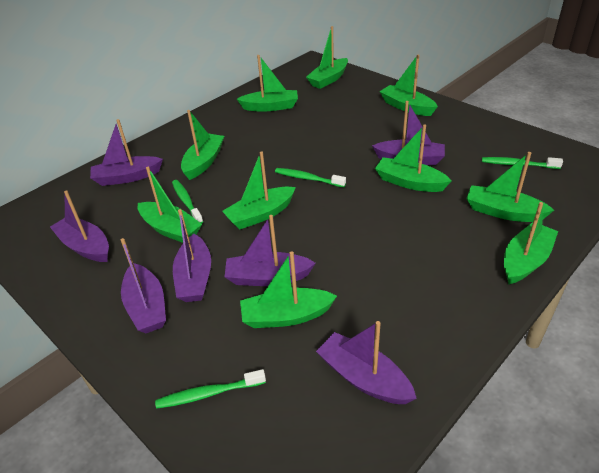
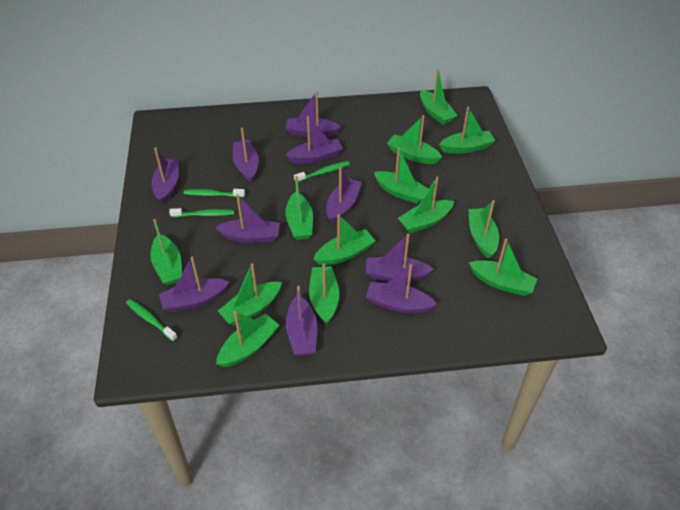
green boat: [138,167,202,243] [181,110,224,180] [222,151,296,229] [237,55,298,112] [240,251,337,328] [306,26,348,89] [375,125,452,192] [379,55,438,116] [466,152,554,222] [504,202,558,284] = 10 -> [150,219,182,285] [216,311,280,367] [218,263,282,326] [285,176,313,240] [309,264,339,324] [313,214,375,265] [374,147,429,204] [387,115,442,164] [398,177,454,233] [420,68,458,125] [439,107,495,154] [468,200,499,259] [469,239,537,296] = 13
purple boat: [50,190,109,262] [90,119,163,186] [121,238,166,333] [173,209,211,302] [225,215,316,286] [316,321,417,404] [372,101,445,165] = 7 -> [152,147,179,204] [159,257,229,312] [215,194,280,243] [233,127,259,182] [285,116,343,164] [286,91,341,138] [286,286,317,356] [326,167,362,223] [366,234,434,282] [366,264,437,313] = 10

